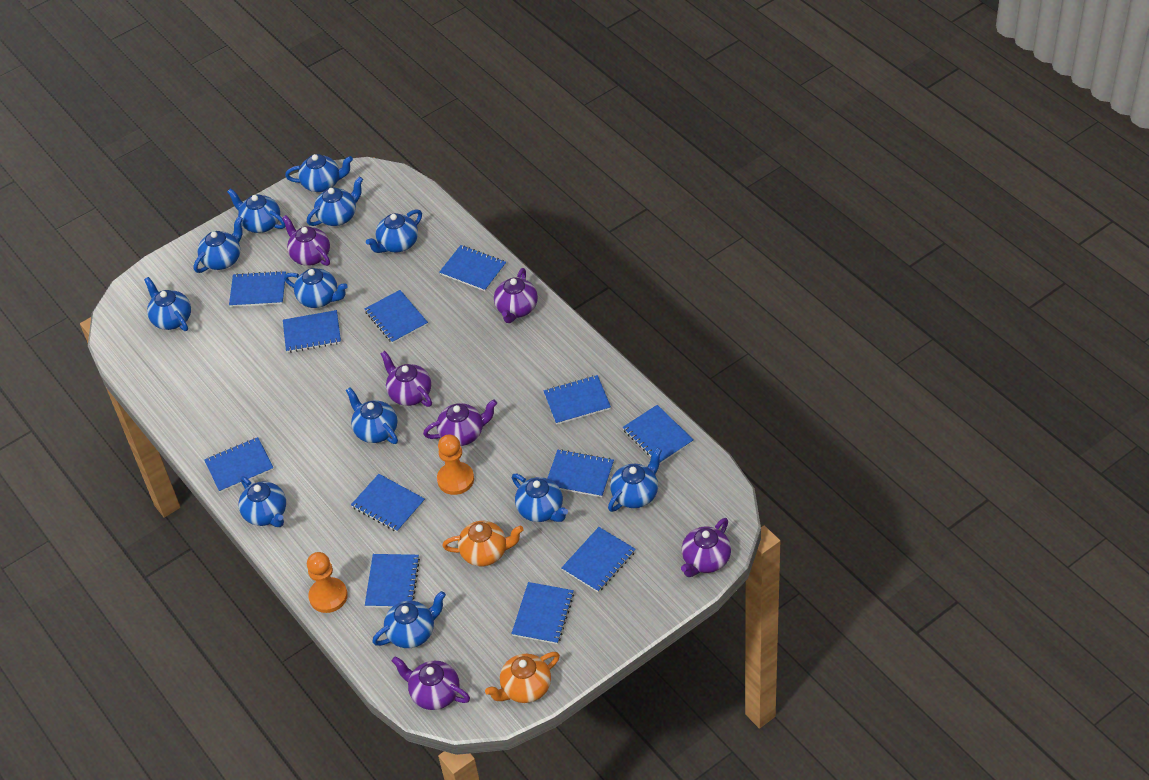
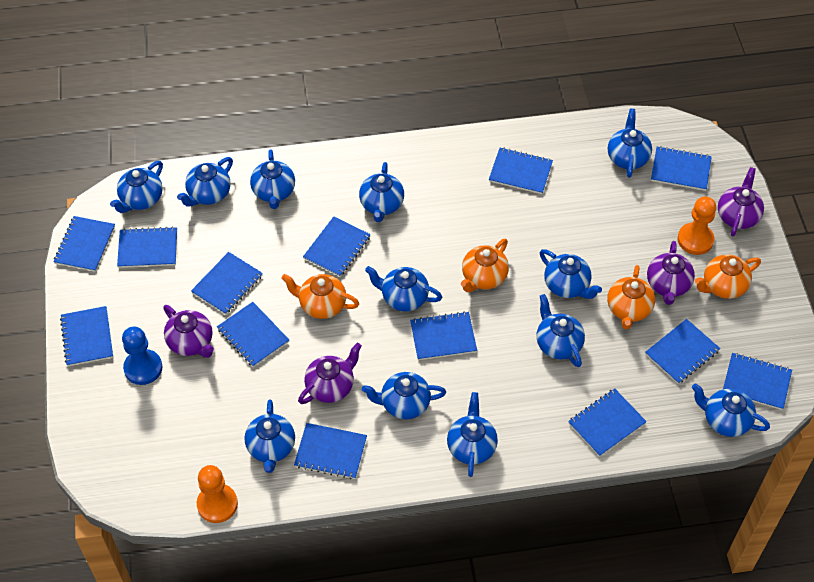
blue notebook: [204,437,274,492] [229,271,286,307] [283,310,341,353] [351,474,425,532] [365,290,428,344] [365,554,420,608] [440,245,506,291] [511,582,574,644] [543,375,611,425] [547,449,614,497] [561,527,636,593] [623,405,694,465] = 12 -> [53,216,115,272] [60,306,113,366] [117,226,177,268] [191,252,263,315] [217,302,289,367] [294,423,367,479] [303,216,371,277] [410,312,477,360] [489,148,553,194] [568,388,647,457] [645,319,720,384] [651,146,712,191] [723,353,792,410] = 13
blue pawn: none = 0 -> [122,327,162,385] = 1
orange teapot: [442,521,524,566] [485,652,560,703] = 2 -> [281,274,359,319] [461,238,509,292] [607,265,655,329] [695,254,761,299] = 4
purple teapot: [282,215,330,266] [381,351,432,407] [392,656,470,710] [423,399,497,446] [494,268,538,323] [681,518,731,577] = 6 -> [163,305,214,358] [298,343,362,404] [647,241,695,305] [718,167,764,236] = 4

